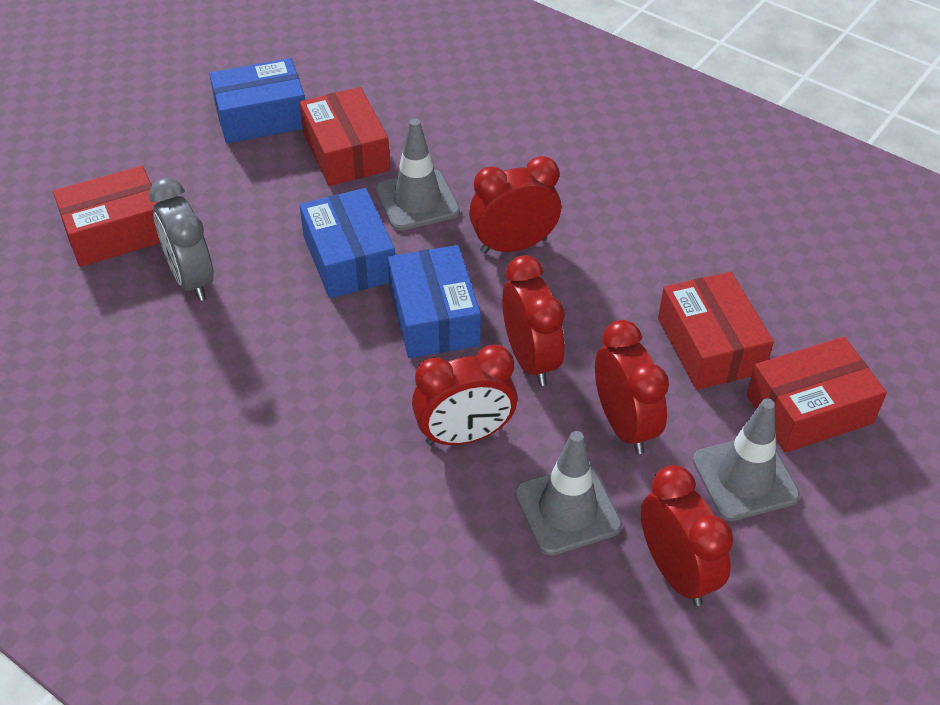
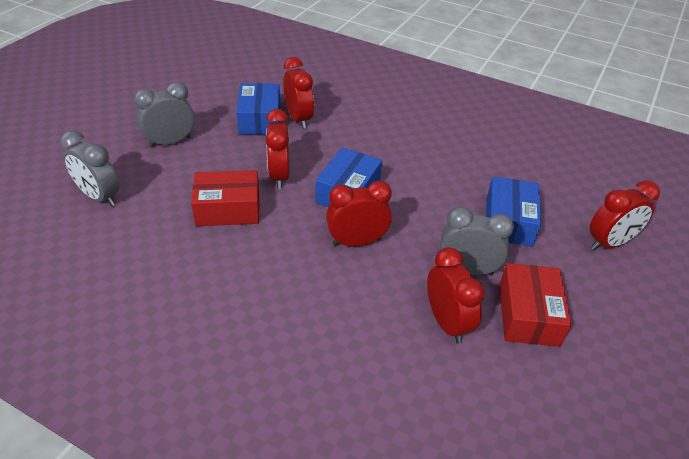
grey clock: [149,178,214,301] = 1 -> [60,130,119,207] [134,82,194,148] [440,207,514,276] = 3
grey traffic cone: [376,118,460,231] [515,431,622,555] [693,399,800,521] = 3 -> none = 0
red box: [53,166,160,267] [299,87,390,186] [658,272,774,390] [747,337,887,453] = 4 -> [191,170,260,226] [499,263,572,347] = 2

